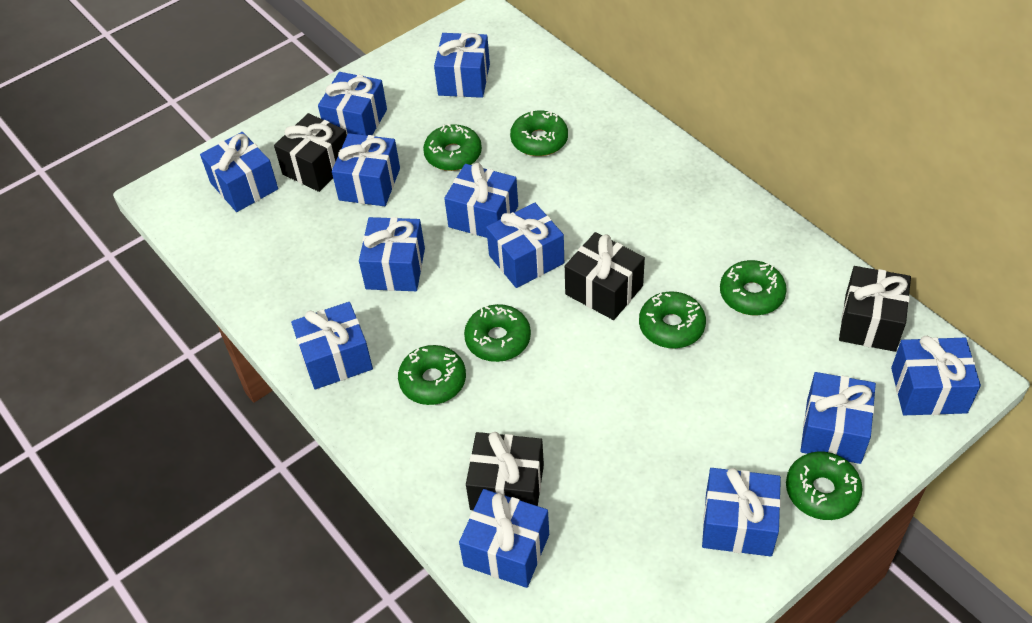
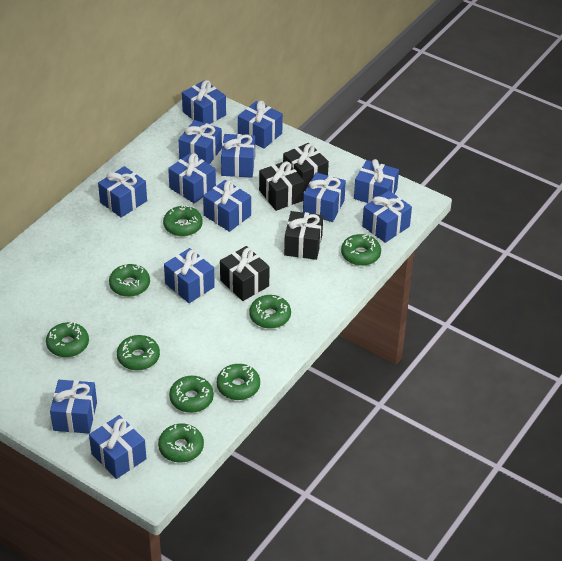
blue gift: [200,132,278,212] [291,302,373,389] [318,72,387,136] [332,133,400,206] [359,217,425,291] [434,33,490,98] [444,163,518,238] [459,489,549,588] [486,203,564,288] [702,468,781,557] [801,372,876,464] [891,336,981,415] = 12 -> [50,380,97,434] [89,415,147,479] [98,166,147,218] [164,248,215,303] [168,153,216,204] [179,120,222,164] [182,80,226,124] [203,180,251,232] [221,134,255,178] [238,101,283,149] [303,172,346,222] [354,159,399,203] [362,190,412,243] = 13
green donut: [398,345,466,405] [423,124,482,171] [464,304,531,362] [510,110,568,156] [639,291,706,349] [720,260,787,315] [786,452,863,520] = 7 -> [46,322,89,357] [109,264,150,297] [117,335,160,370] [158,424,204,463] [163,205,203,236] [169,376,214,413] [217,364,260,400] [249,295,291,329] [341,234,381,266] = 9

